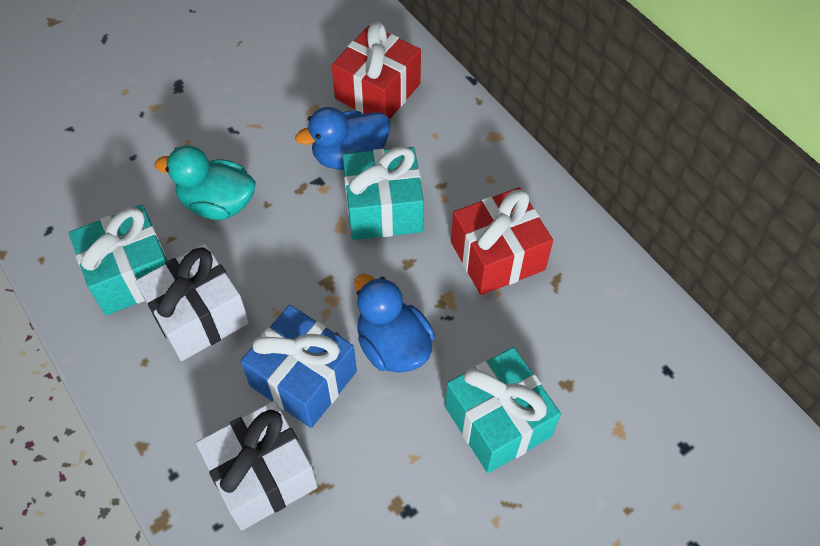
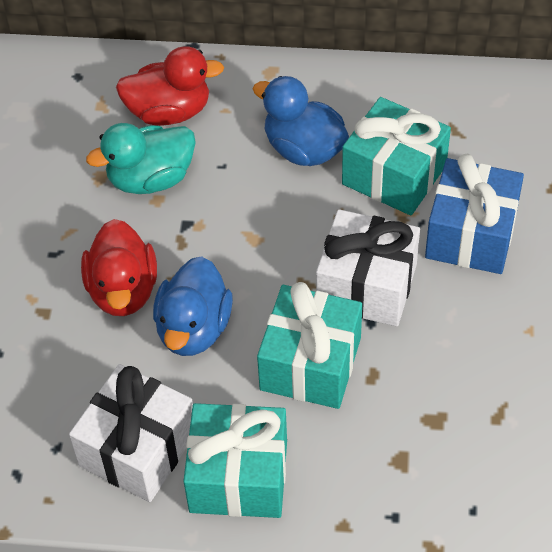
red duck: none = 0 -> [81,219,157,316] [116,46,224,126] = 2
red gift: [332,22,421,120] [451,187,553,295] = 2 -> none = 0

